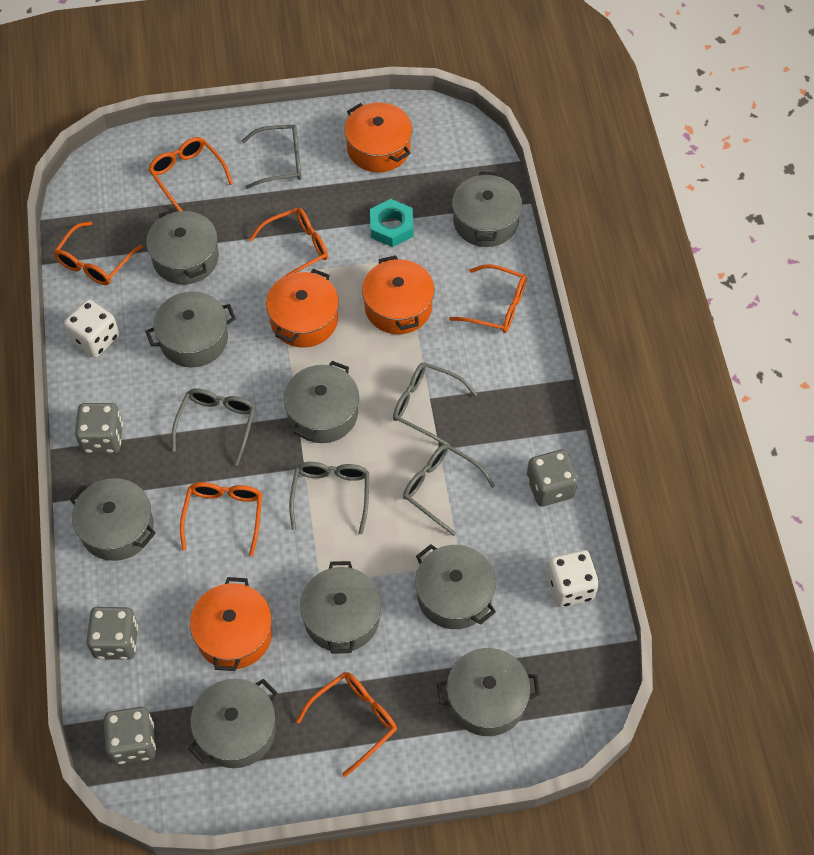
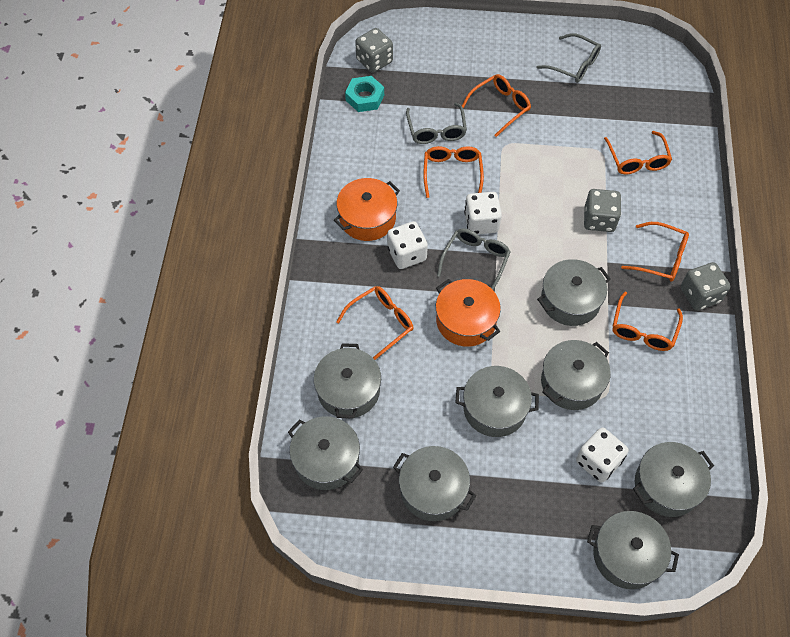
grey dice: [75,403,123,453] [86,607,138,660] [104,707,156,764] [527,450,578,506] = 4 -> [355,28,393,73] [584,189,621,232] [681,262,730,311] = 3
grey glasses: [172,388,256,466] [242,125,302,189] [289,462,369,534] [393,362,477,445] [403,444,495,536] = 5 -> [406,103,467,144] [437,229,511,290] [537,33,601,83] = 3
grey pot: [70,478,156,561] [145,291,236,368] [146,209,219,284] [188,679,278,768] [284,361,359,443] [300,561,381,654] [415,544,496,629] [437,648,540,736] [452,172,522,247] = 9 -> [288,416,363,490] [314,343,381,419] [393,446,476,521] [455,366,539,437] [537,259,611,326] [541,340,611,410] [587,511,679,589] [633,442,714,517] = 8
orange pot: [190,577,272,671] [266,269,339,348] [344,103,412,172] [362,255,434,334] = 4 -> [334,178,400,241] [436,279,501,347] = 2
white dice: [64,299,119,358] [547,550,599,607] = 2 -> [387,221,428,269] [464,192,502,234] [576,427,629,483] = 3

